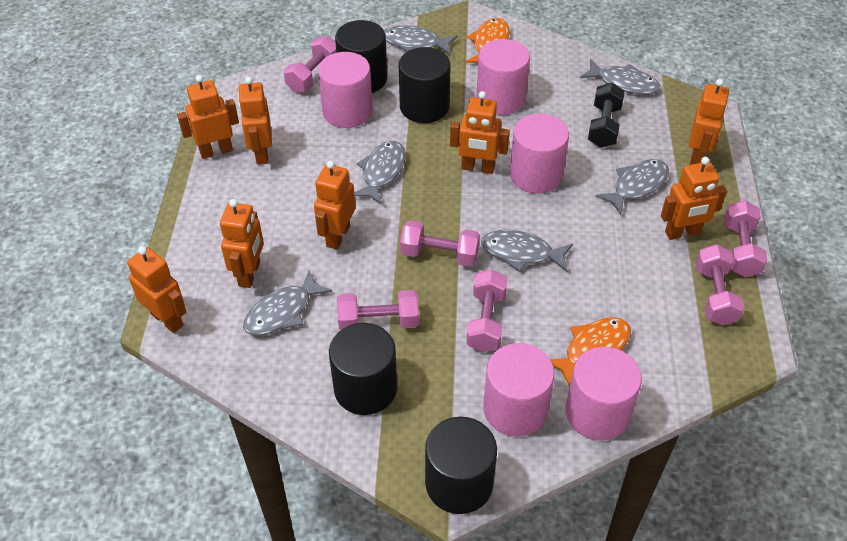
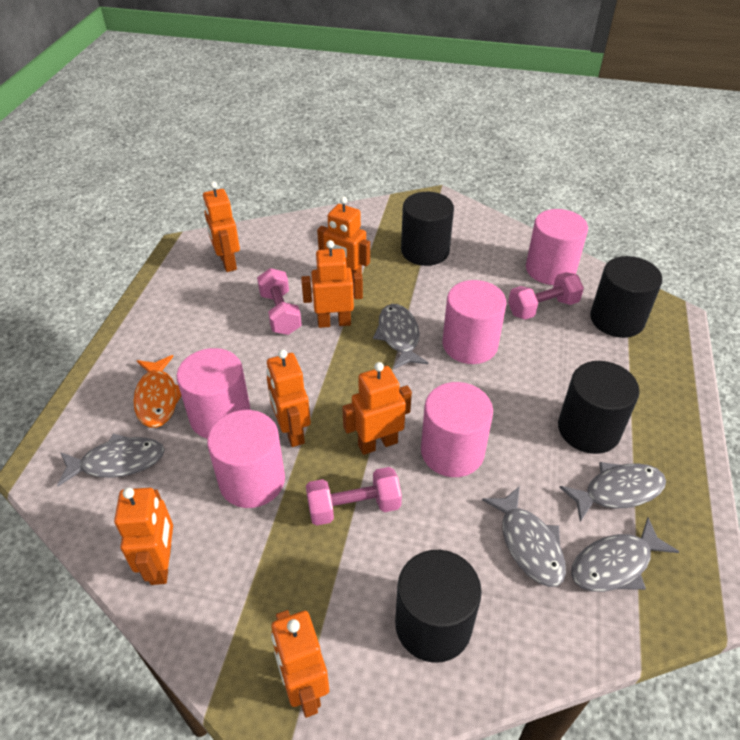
black dumbbell: [588,83,625,148] = 1 -> none = 0
grey fish: [243,271,333,336] [354,141,406,204] [384,25,457,55] [481,230,573,272] [580,59,660,95] [595,159,669,215] = 6 -> [57,434,165,487] [373,304,428,369] [482,486,566,587] [559,462,666,522] [571,517,679,592] = 5
orange fish: [465,18,510,63] [550,317,631,387] = 2 -> [133,355,181,428] = 1
orange robot: [127,246,186,333] [177,75,239,159] [220,199,264,288] [238,77,272,165] [314,161,355,250] [450,91,510,174] [661,157,727,240] [689,79,729,165] = 8 -> [114,487,173,585] [203,181,240,272] [267,349,311,447] [271,610,329,718] [301,240,363,328] [317,196,370,279] [342,362,412,455] = 7
pink dumbbell: [284,36,336,93] [337,290,419,330] [400,220,480,267] [466,269,508,352] [696,244,745,325] [724,200,768,277] = 6 -> [257,268,302,335] [306,467,402,525] [508,272,584,320] = 3

